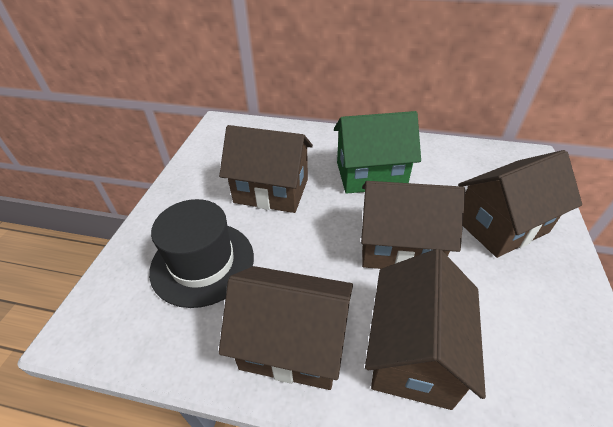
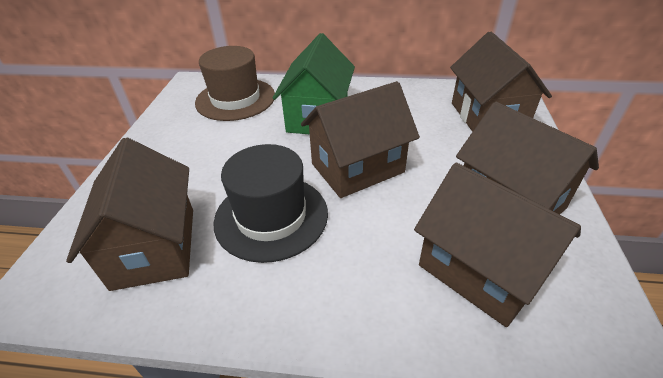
brown hat: none = 0 -> [195,46,275,121] = 1

